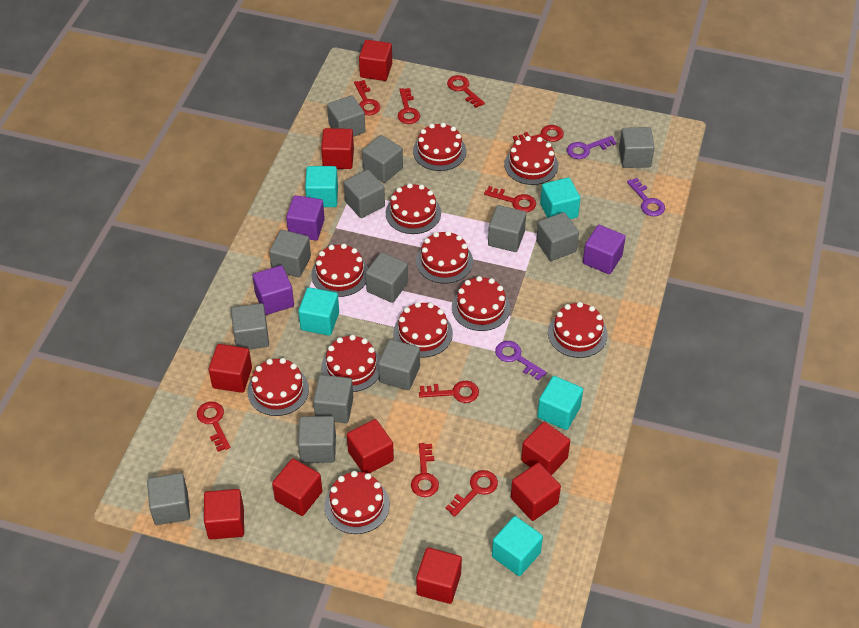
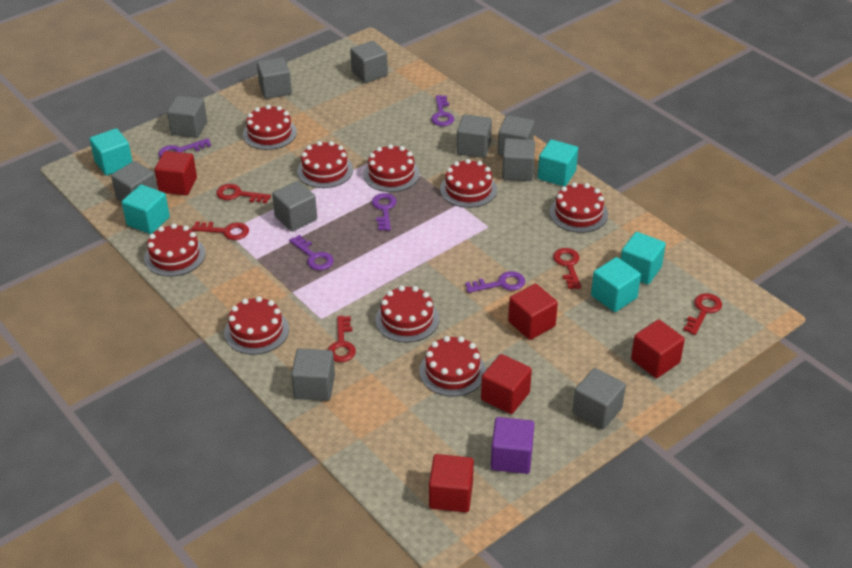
grey cube: [147,473,190,525] [231,303,269,349] [269,230,311,277] [298,416,336,463] [313,375,353,423] [327,95,365,137] [344,170,385,218] [362,135,403,183] [365,252,408,303] [378,339,420,390] [488,205,526,252] [536,212,579,261] [619,127,655,168] = 13 -> [111,161,158,202] [167,96,207,138] [257,57,292,99] [272,181,317,231] [291,349,335,401] [350,41,388,83] [457,114,492,158] [498,115,535,156] [502,138,535,181] [572,368,626,429] = 10
purple cube: [252,265,294,315] [286,195,325,241] [583,225,626,274] = 3 -> [491,417,534,474] = 1
purple key: [495,341,547,381] [567,136,616,159] [627,178,665,216] = 3 -> [158,138,211,158] [289,235,334,270] [372,193,397,231] [431,95,454,126] [465,271,525,293] = 5
red cake: [247,358,309,416] [311,244,368,297] [321,335,380,392] [324,471,390,534] [386,183,441,234] [393,302,453,358] [413,123,466,171] [416,231,473,284] [452,276,510,331] [504,136,558,185] [548,302,608,358] = 11 -> [144,223,205,277] [224,296,289,355] [243,105,297,150] [297,141,353,188] [363,144,420,192] [375,285,439,343] [419,336,486,396] [440,159,497,208] [549,182,608,233] = 9
red cube: [204,489,244,539] [209,344,252,393] [272,459,322,516] [321,128,354,169] [347,419,394,473] [359,40,392,81] [416,547,462,604] [511,463,561,521] [521,422,570,475] = 9 -> [155,151,197,195] [429,454,474,512] [481,354,532,414] [508,284,558,340] [631,320,685,378] = 5
red key: [197,402,230,452] [354,80,380,115] [398,88,420,124] [411,443,439,497] [419,381,479,403] [445,470,498,517] [447,75,485,108] [484,186,536,213] [513,125,564,143] = 9 -> [192,221,249,240] [216,184,271,203] [328,316,356,362] [553,248,581,289] [683,293,722,335] = 5

